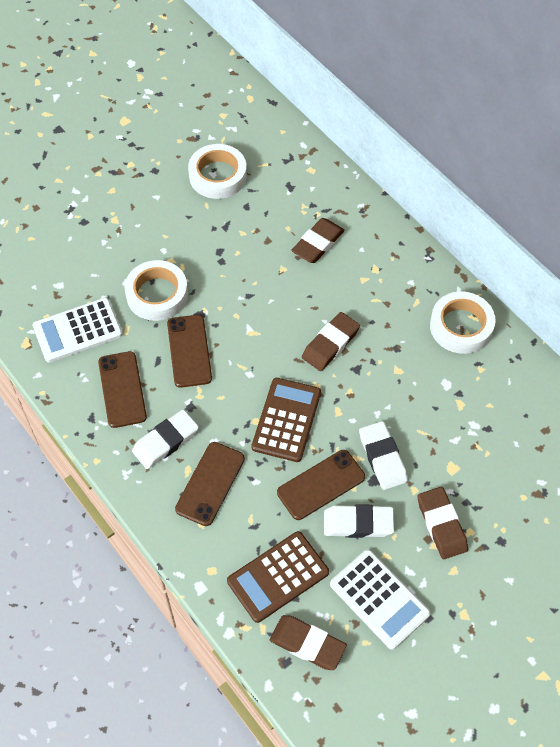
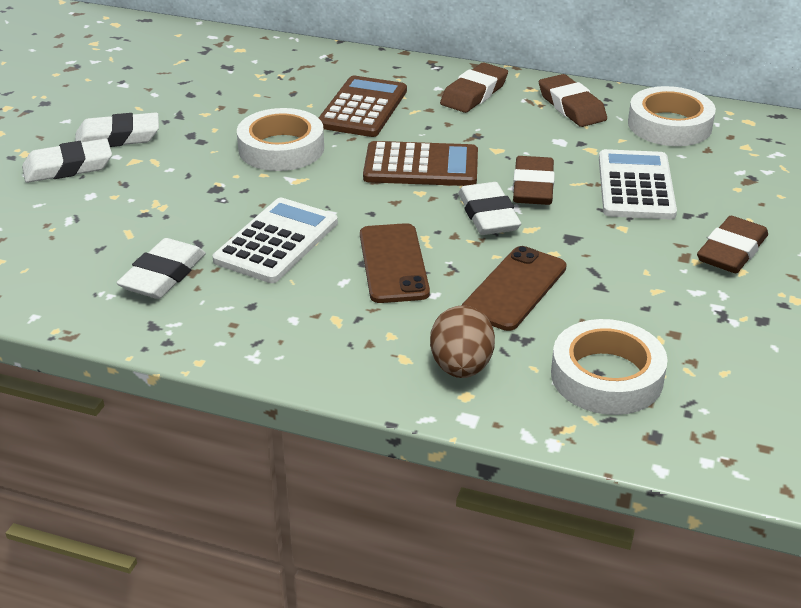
brown egg: none = 0 -> [430,305,495,378] = 1
brown phone: [98,351,147,428] [167,315,212,388] [175,442,245,526] [277,450,365,520] = 4 -> [360,223,430,303] [462,246,567,331] = 2
white eraser: [132,409,199,469] [324,504,394,538] [359,421,408,490] = 3 -> [22,139,112,183] [75,113,159,147] [116,238,206,299] [458,182,521,235] = 4

